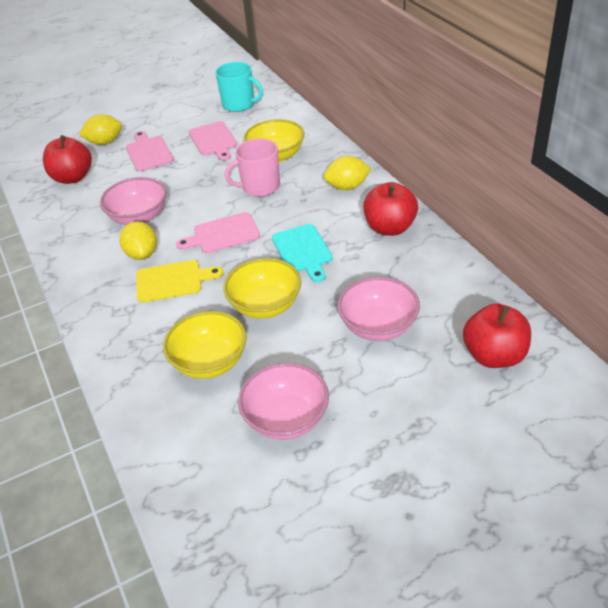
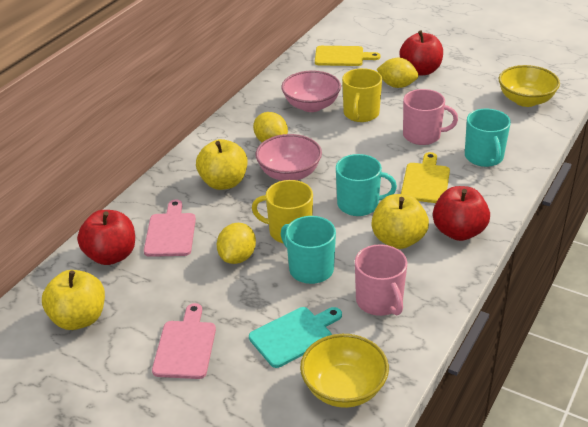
pink bowl: [100,177,167,225] [238,363,329,440] [338,277,420,341] = 3 -> [255,134,322,181] [281,70,341,112] = 2
pink cutting board: [126,131,174,171] [176,212,260,253] [189,121,237,161] = 3 -> [144,200,196,257] [152,303,216,379] = 2
pink mug: [225,138,280,197] = 1 -> [355,244,407,316] [403,89,458,145] = 2
turquoise mug: [215,62,263,112] = 1 -> [281,216,336,284] [336,154,397,216] [465,109,511,167] = 3
yellow apple: none = 0 -> [42,270,105,330] [196,139,247,190] [372,194,429,249] = 3
yellow bowl: [163,311,247,379] [223,258,301,319] [243,119,305,162] = 3 -> [300,334,389,408] [499,65,560,107] = 2
yellow cutting board: [136,260,223,303] = 1 -> [315,46,381,66] [401,152,450,203] = 2
yellow mug: none = 0 -> [252,180,313,243] [342,68,382,122] = 2

